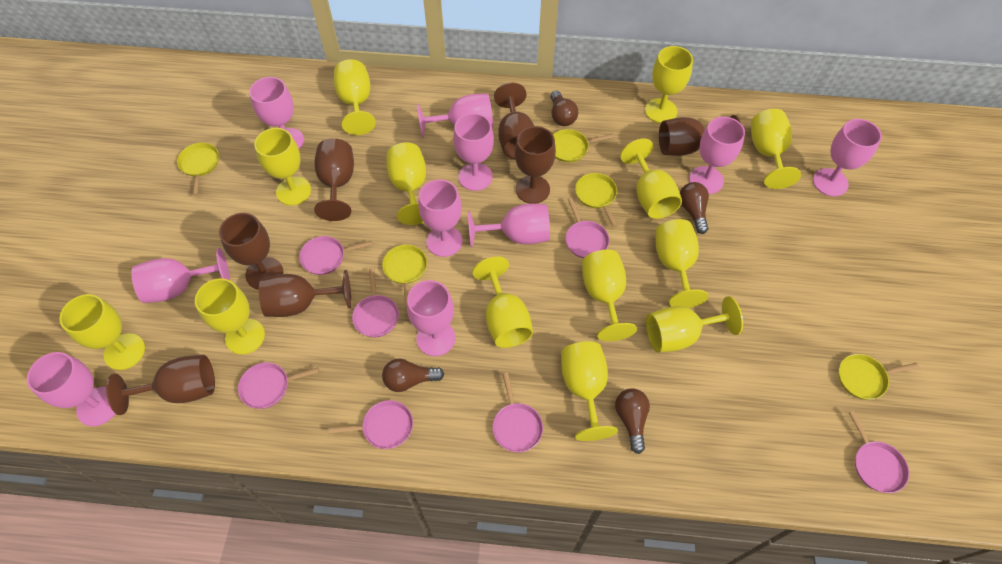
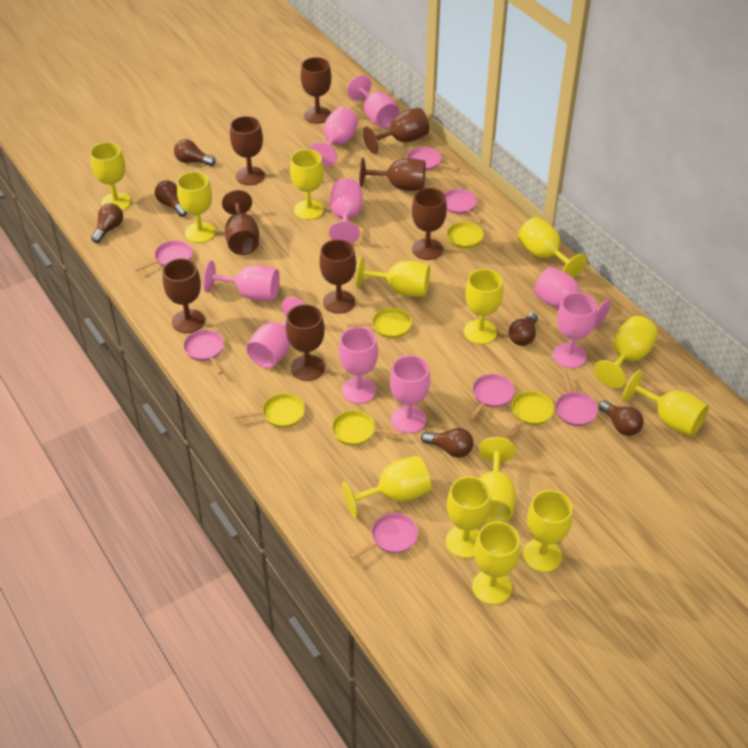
brown goblet: [106,355,215,415] [219,213,283,290] [259,270,351,317] [314,138,354,221] [494,83,534,159] [515,126,556,204] [659,115,741,156] = 7 -> [163,258,205,333] [222,190,259,255] [230,116,265,185] [286,304,325,381] [301,57,332,124] [320,239,356,314] [360,157,426,191] [363,107,429,154] [412,188,447,260] = 9
brown light bulb: [382,359,444,392] [550,90,578,126] [615,389,650,454] [680,182,709,234] = 4 -> [91,203,123,243] [155,180,187,217] [174,139,215,166] [421,428,473,458] [509,312,538,346] [599,400,644,436] = 6
pink goblet: [27,352,115,426] [131,248,230,303] [249,77,304,149] [407,280,455,356] [417,94,493,138] [418,179,463,257] [453,113,494,191] [468,204,550,247] [689,117,745,194] [813,119,882,196] = 10 -> [203,261,280,301] [246,297,305,368] [310,107,358,166] [329,178,363,244] [339,327,378,404] [347,75,400,128] [390,355,430,434] [534,267,611,329] [553,292,597,368] = 9

